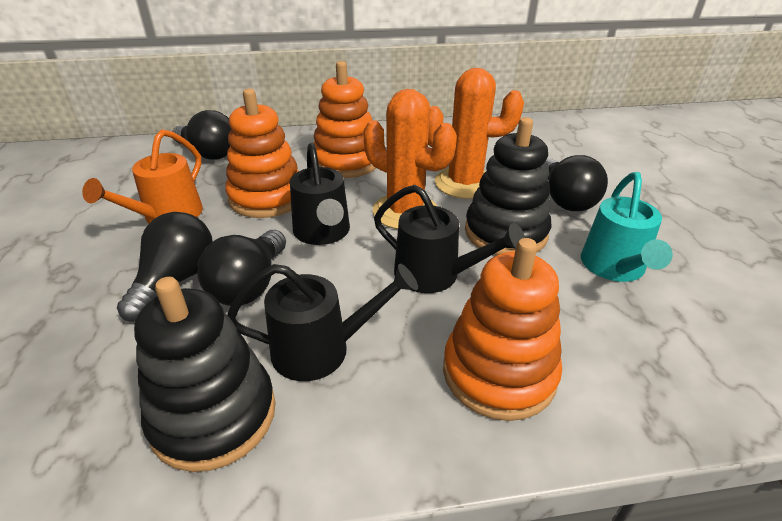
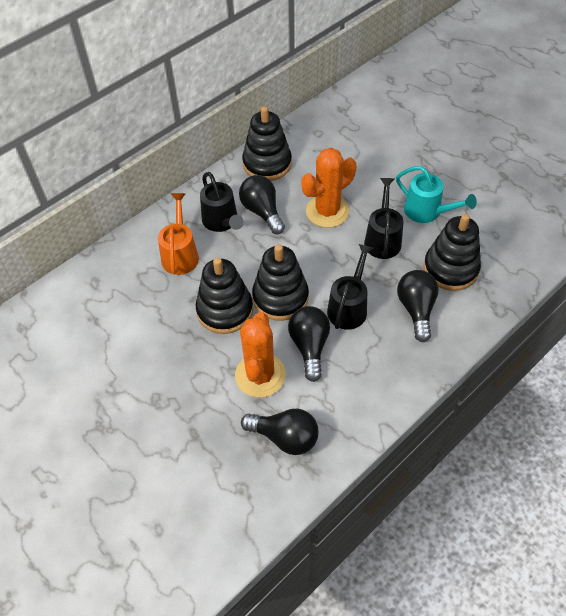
black stacking toy: [134,277,276,472] [465,117,551,255] = 2 -> [196,258,253,334] [242,106,292,181] [252,244,309,321] [423,214,481,291] = 4
orange stacking toy: [225,89,299,218] [314,61,376,178] [443,238,562,421] = 3 -> none = 0

